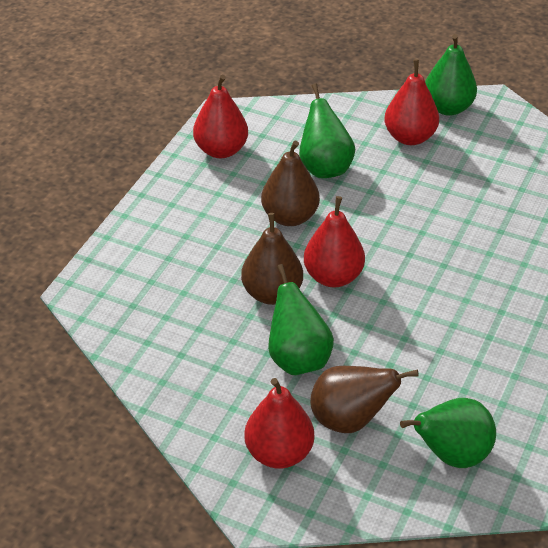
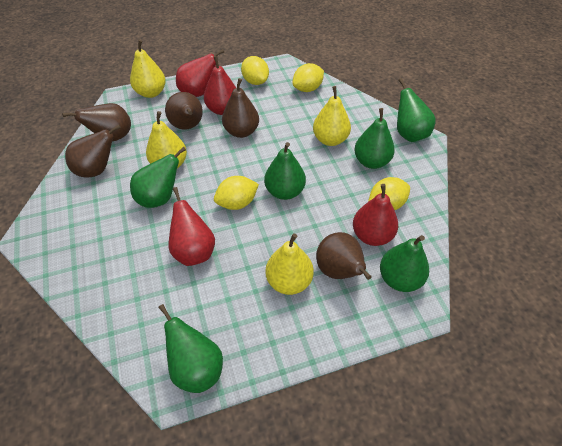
brown pear: [241,213,303,305] [261,141,320,226] [310,366,419,433] = 3 -> [62,103,131,141] [65,124,121,177] [165,92,203,130] [222,78,259,138] [316,232,372,280] = 5
green pear: [268,264,334,375] [299,83,355,178] [400,398,496,468] [425,34,477,116] = 4 -> [130,146,186,208] [158,304,223,393] [264,142,306,200] [354,108,395,169] [380,235,429,292] [397,78,436,142] = 6
yellow lemon: none = 0 -> [214,176,259,210] [241,56,269,85] [292,63,324,92] [368,177,410,210] = 4
yellow pear: none = 0 -> [130,40,166,98] [146,111,187,169] [265,233,314,295] [313,86,351,146] = 4

